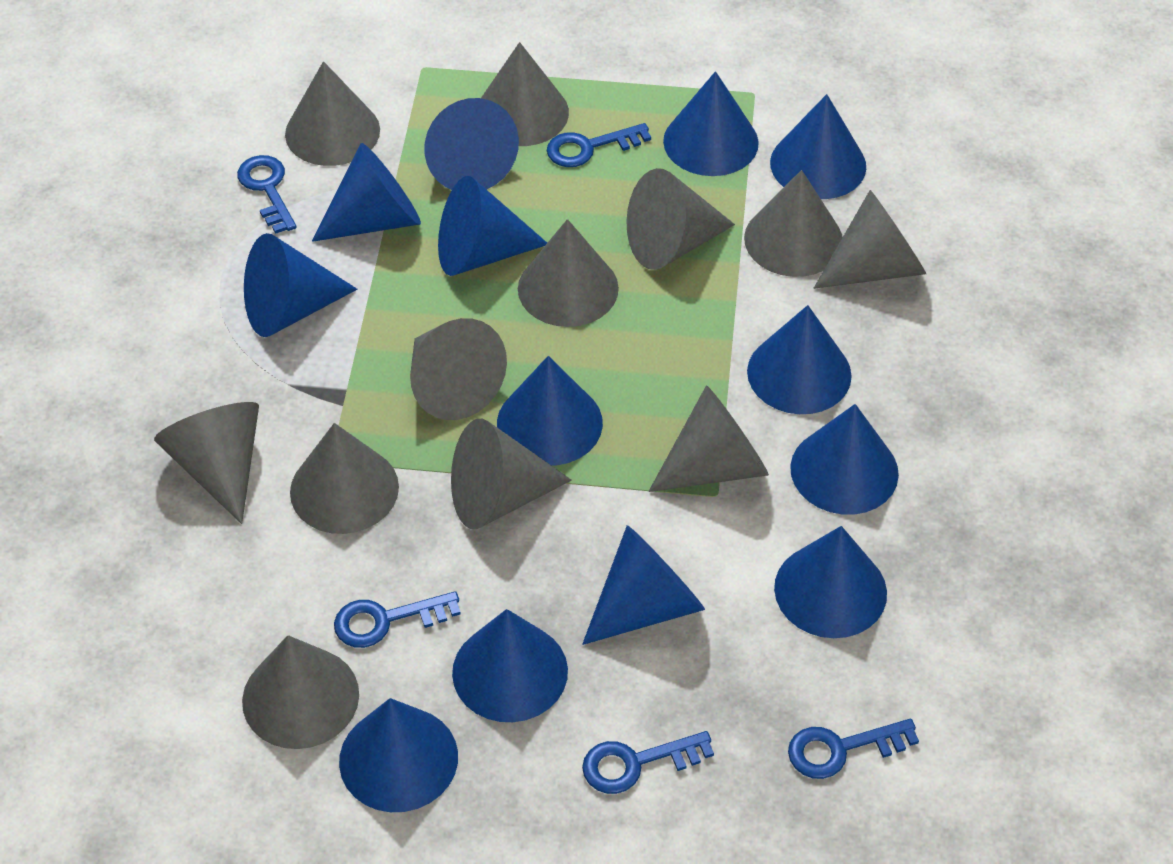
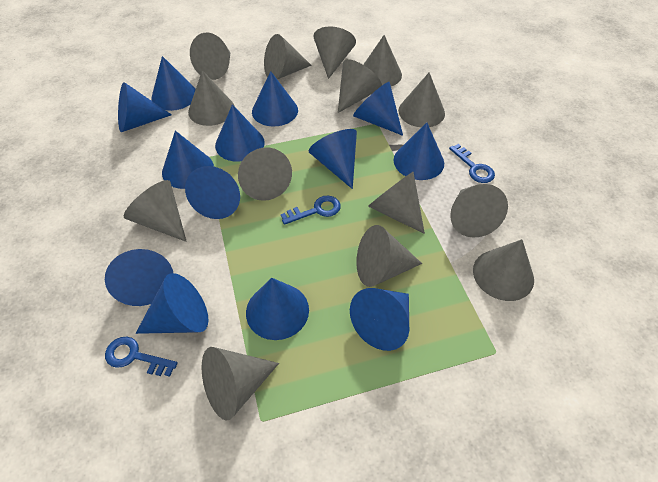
blue key: [237,155,297,234] [334,591,461,648] [547,123,651,167] [582,731,714,794] [788,719,919,779] = 5 -> [105,337,178,377] [281,196,341,225] [449,144,495,183] = 3
grey cone: [154,402,259,524] [242,635,359,749] [285,61,380,166] [290,423,399,534] [410,318,507,420] [451,419,572,529] [481,42,569,146] [518,219,619,327] [626,168,735,270] [649,386,769,492] [744,170,843,277] [814,190,926,289] = 12 -> [124,180,187,242] [188,70,235,126] [190,33,231,80] [202,347,279,421] [238,147,292,201] [264,34,312,79] [313,26,356,79] [338,59,382,113] [356,225,422,287] [363,35,402,86] [368,172,425,234] [398,72,445,127] [450,184,508,238] [473,239,534,301] = 14

